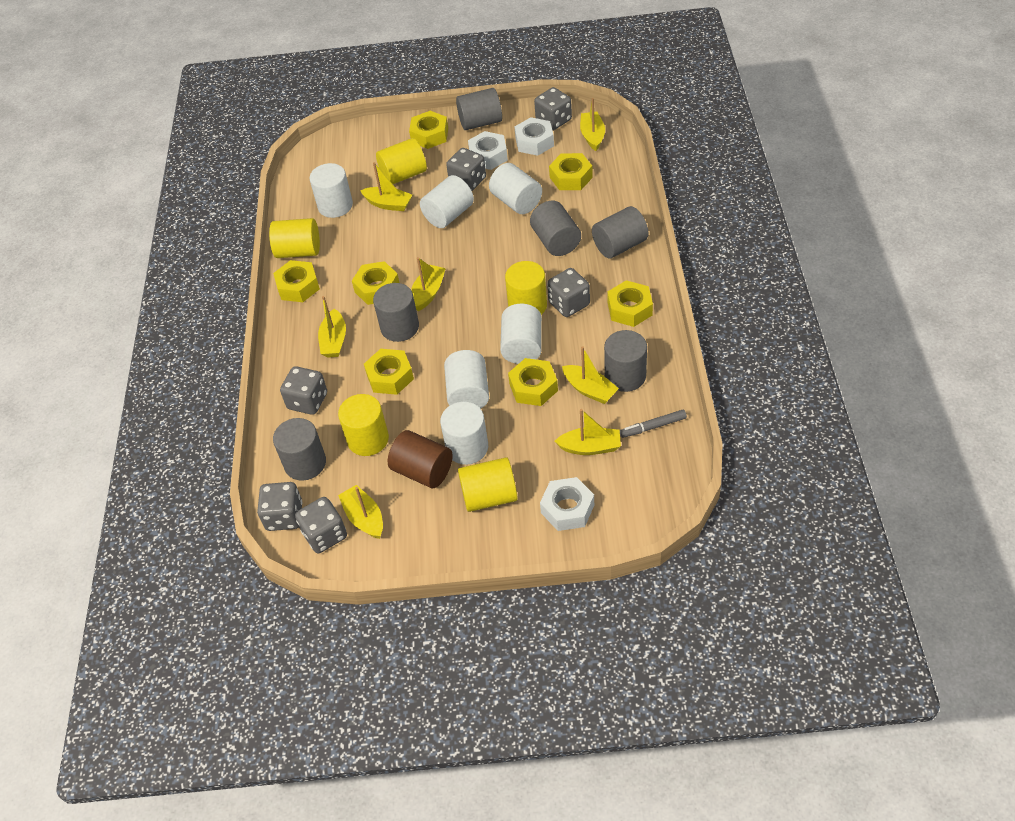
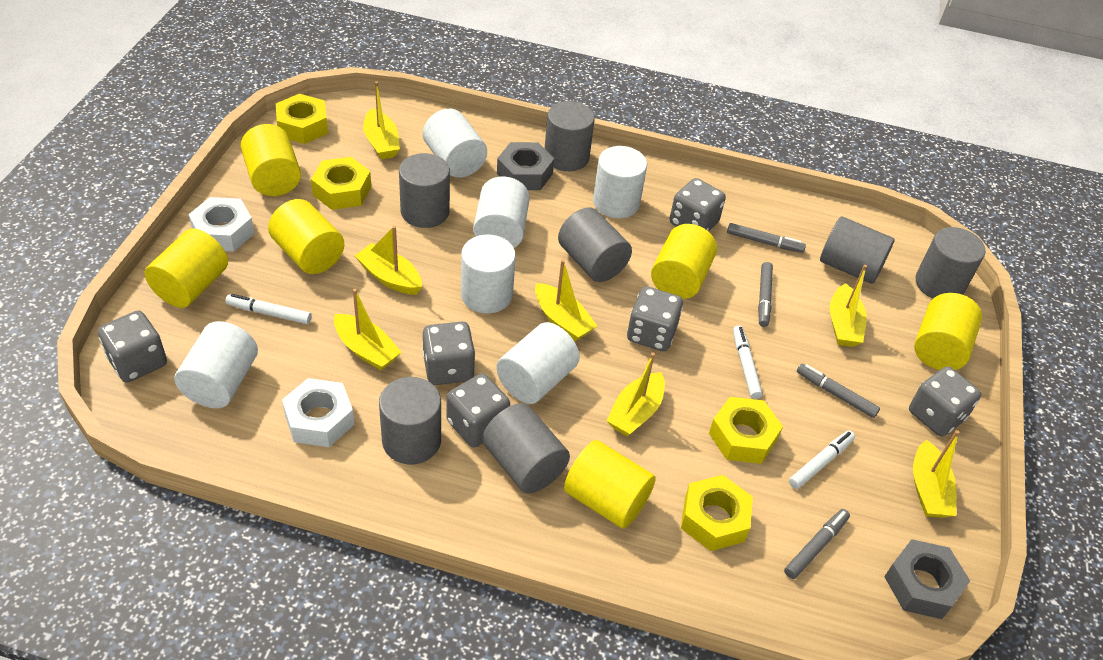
brown cylinder: [388,430,453,488] = 1 -> none = 0
grey cylinder: [273,418,326,481] [373,283,419,342] [456,88,502,130] [530,201,581,256] [592,206,648,259] [604,330,647,392] = 6 -> [379,377,441,464] [399,153,450,228] [482,403,570,494] [545,101,595,171] [558,207,632,282] [820,217,895,284] [916,227,986,299] = 7
grey marker: [620,410,687,438] = 1 -> [727,223,806,253] [758,262,773,327] [784,509,850,579] [797,363,880,418] = 4
grey nut: none = 0 -> [497,142,554,190] [884,539,970,619] = 2
white marker: none = 0 -> [225,294,312,324] [733,325,763,399] [789,430,855,489] = 3
white nut: [468,131,508,170] [515,117,554,156] [540,477,594,531] = 3 -> [188,197,255,252] [282,378,354,447] = 2
yellow cylinder: [269,218,320,258] [338,394,389,456] [376,138,427,184] [458,457,518,512] [505,261,547,315] = 5 -> [145,229,228,308] [241,124,301,196] [268,199,344,274] [564,440,656,529] [651,224,717,299] [914,293,982,370] = 6
yellow nut: [273,260,320,302] [352,261,399,305] [364,349,414,395] [409,111,448,149] [508,358,558,406] [549,153,593,190] [608,280,653,327] = 7 -> [276,94,328,144] [311,157,371,210] [681,475,753,551] [709,397,783,464] = 4

